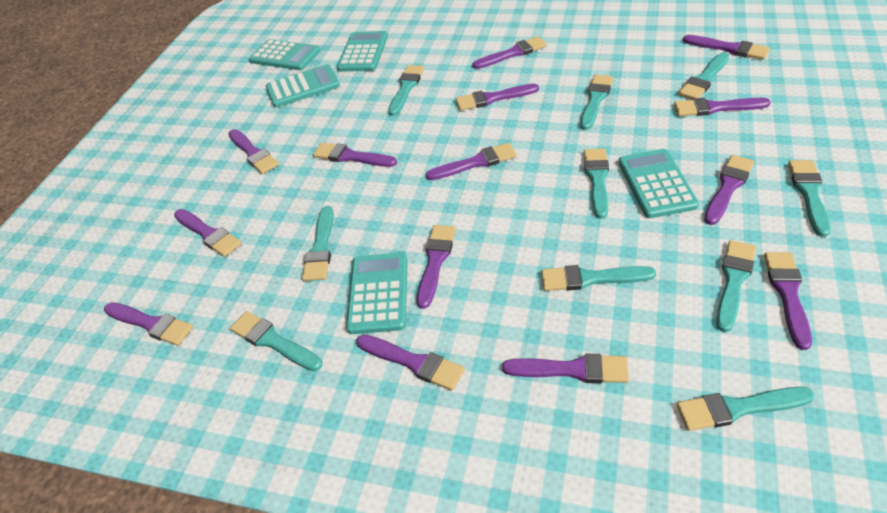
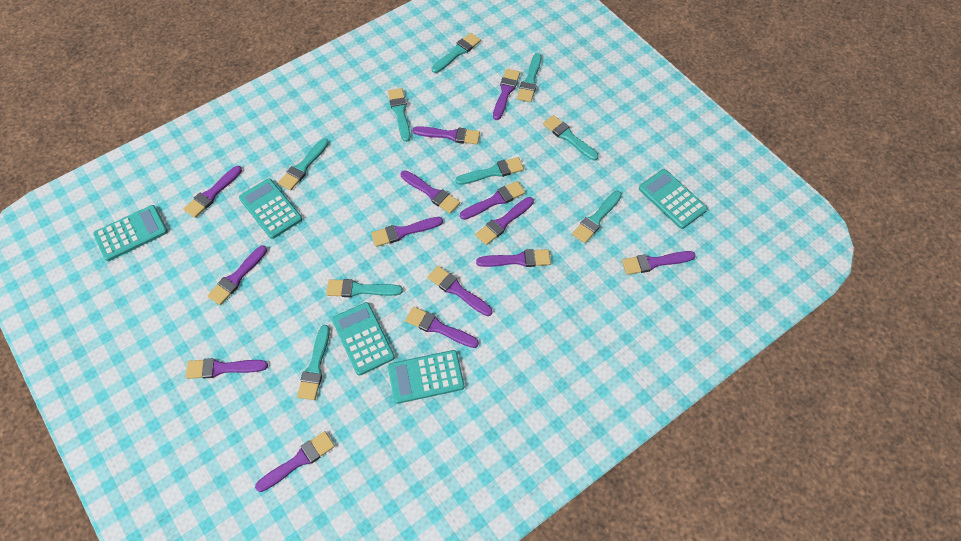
turquoise brush: [230,311,322,371] [302,206,334,281] [388,65,424,116] [541,265,656,291] [580,75,613,130] [584,148,609,219] [677,387,815,431] [678,52,729,99] [716,240,756,332] [788,160,831,237] = 10 -> [278,138,329,191] [297,325,330,400] [326,279,403,297] [388,88,411,142] [432,33,481,73] [455,157,524,185] [517,53,541,102] [543,115,598,161] [572,191,622,243] = 9

